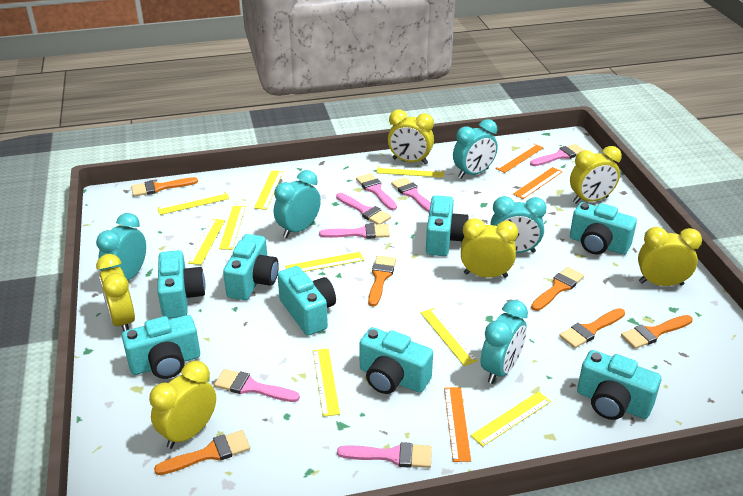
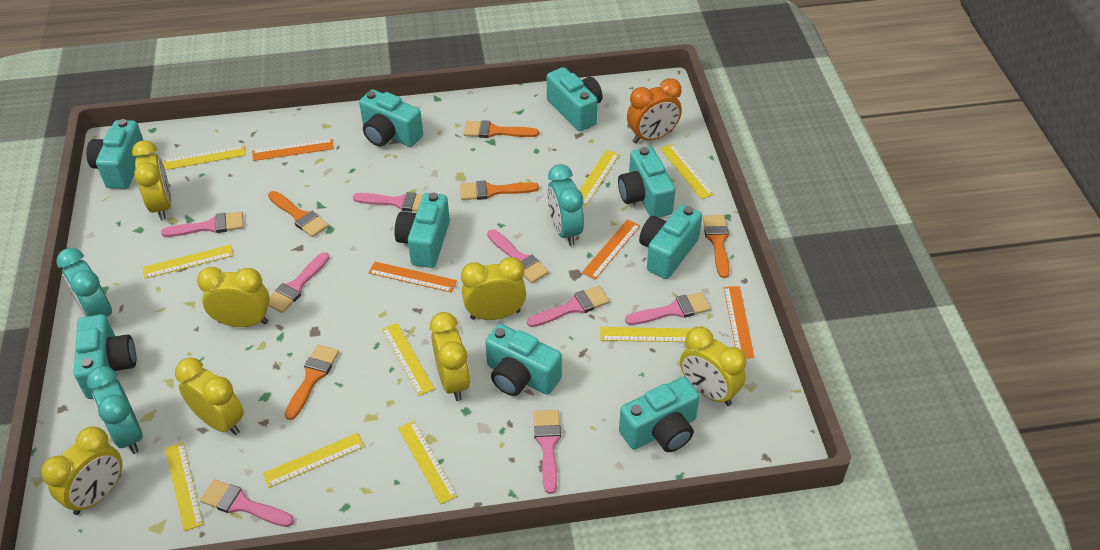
orange brush: [131,177,198,196] [154,430,250,475] [368,255,396,307] [531,267,584,311] [559,308,625,348] [621,315,693,349] = 6 -> [268,191,329,237] [285,344,339,420] [460,181,539,200] [464,120,539,138] [703,215,730,278] = 5
orange clock: none = 0 -> [627,78,682,143] = 1
orange ruler: [444,387,471,462] [495,144,543,173] [513,167,563,199] = 3 -> [252,139,334,161] [368,261,457,292] [582,219,640,279] [724,286,754,359] = 4
pink brush: [214,369,300,402] [319,223,390,239] [336,193,391,224] [337,442,432,468] [356,173,397,210] [391,177,431,212] [530,144,584,166] = 7 -> [161,211,244,237] [200,479,294,527] [268,252,329,313] [353,192,423,212] [487,229,549,283] [527,286,609,327] [534,410,561,494] [625,292,711,325] = 8
turquoise camera: [122,315,200,379] [157,250,205,319] [223,234,279,300] [278,266,336,336] [359,327,433,394] [426,195,469,256] [570,202,637,255] [577,350,661,420] = 8 -> [74,314,136,399] [86,119,143,189] [359,89,423,147] [395,193,450,268] [485,324,562,396] [547,67,603,131] [618,147,675,218] [619,377,700,452] [639,204,702,279] = 9
turquoise clock: [96,213,146,280] [274,170,321,238] [453,119,498,179] [481,300,528,384] [490,196,547,253] = 5 -> [56,248,112,317] [87,366,143,454] [547,164,584,246] = 3
yellow clock: [96,254,135,331] [149,361,216,449] [388,110,434,164] [461,218,518,278] [570,146,622,203] [638,227,702,286] = 6 -> [41,427,122,515] [132,140,172,220] [175,358,244,435] [197,267,270,327] [430,312,470,401] [461,257,526,320] [680,327,746,406] = 7

